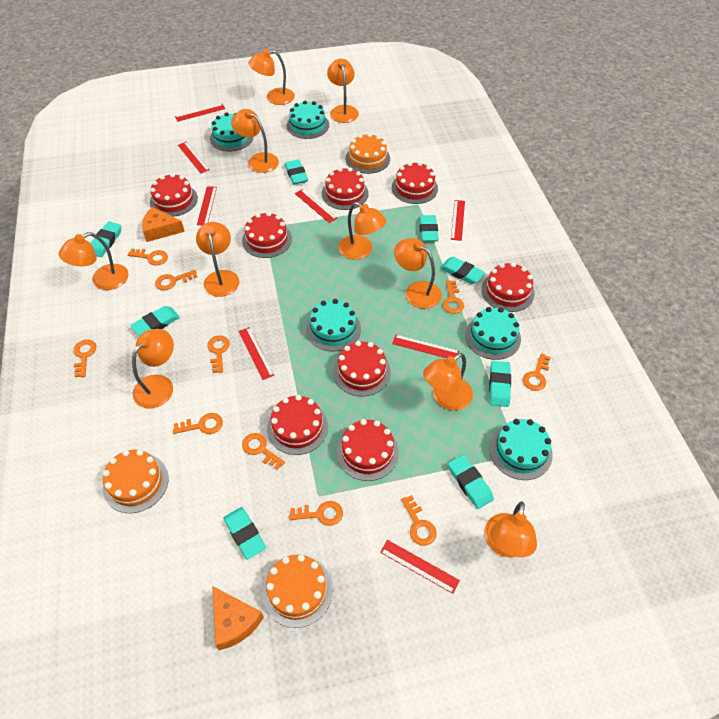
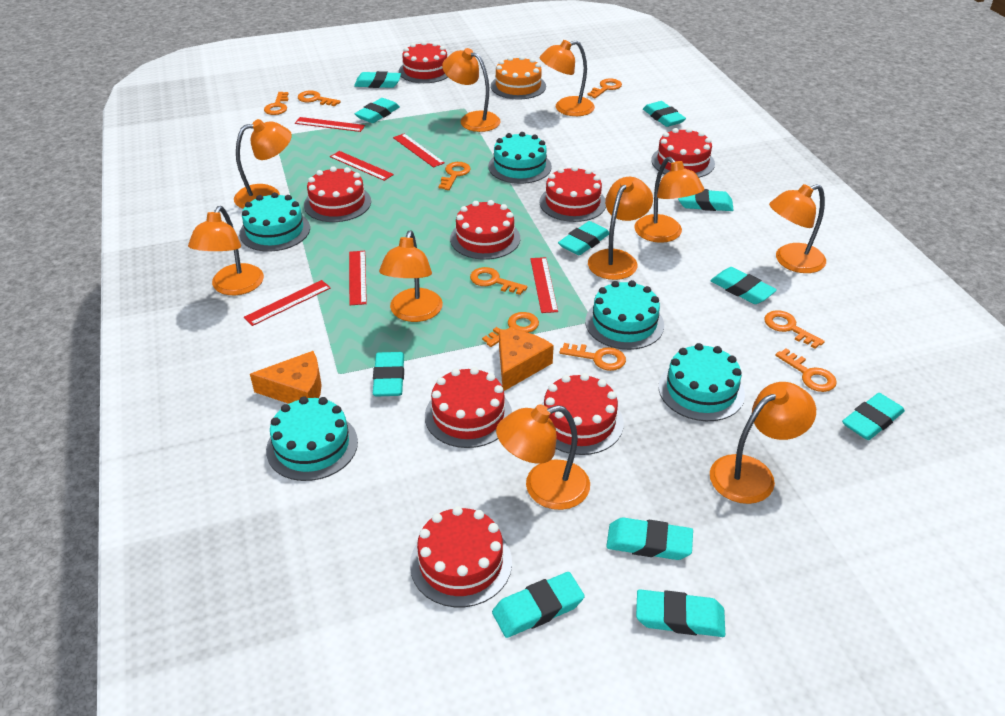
orange cake: [103,450,169,513] [262,554,333,628] [346,133,390,174] = 3 -> [491,56,546,99] = 1
orange key: [73,340,96,377] [127,249,168,265] [155,270,197,290] [173,413,223,434] [207,335,230,373] [242,433,285,470] [289,501,343,526] [401,495,437,546] [443,280,464,314] [523,353,551,391] = 10 -> [264,92,289,115] [298,91,341,106] [439,162,471,190] [470,267,527,295] [482,312,539,347] [559,343,626,371] [587,78,622,98] [764,310,825,349] [775,349,837,392] = 9
red ruler: [175,104,225,122] [178,142,210,173] [197,186,217,225] [238,327,274,380] [295,189,337,223] [380,540,460,594] [392,335,459,358] [451,200,465,241] = 8 -> [244,280,331,326] [295,117,365,132] [330,151,394,181] [349,251,367,305] [393,134,445,168] [530,257,558,313] = 6
turquoise eraser: [90,221,122,257] [130,306,180,336] [223,507,266,559] [284,160,308,185] [419,215,439,242] [440,257,485,284] [448,455,494,509] [489,361,511,407] = 8 -> [354,71,401,88] [355,98,400,123] [373,352,404,397] [492,572,585,638] [558,221,609,255] [606,517,693,560] [636,589,725,637] [643,101,686,127] [678,189,734,211] [710,267,777,304] [842,393,905,440] = 11

